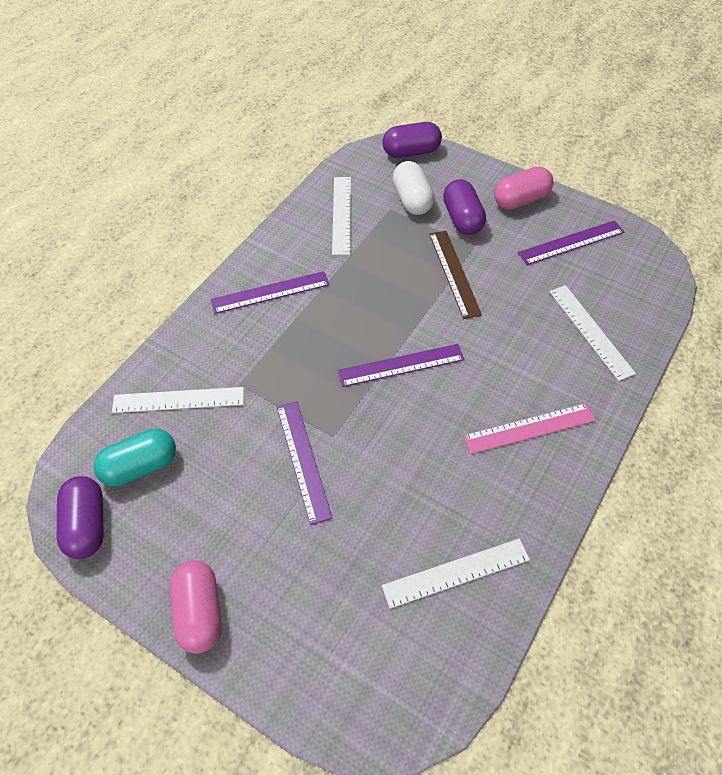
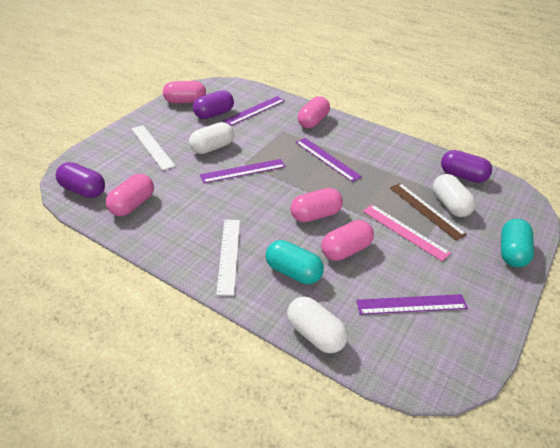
pink capsule: [169,560,222,654] [494,166,553,210] = 2 -> [106,174,154,216] [163,81,206,104] [290,188,343,222] [298,96,330,128] [321,220,374,261] = 5
turquoise capsule: [93,429,176,486] = 1 -> [266,240,324,284] [501,219,534,267] = 2
white capsule: [393,161,434,215] = 1 -> [189,122,234,154] [287,296,348,353] [433,174,476,217] = 3
white ruler: [112,387,244,413] [332,177,351,255] [382,538,530,609] [550,285,636,381] = 4 -> [131,125,175,170] [216,220,240,296] = 2

